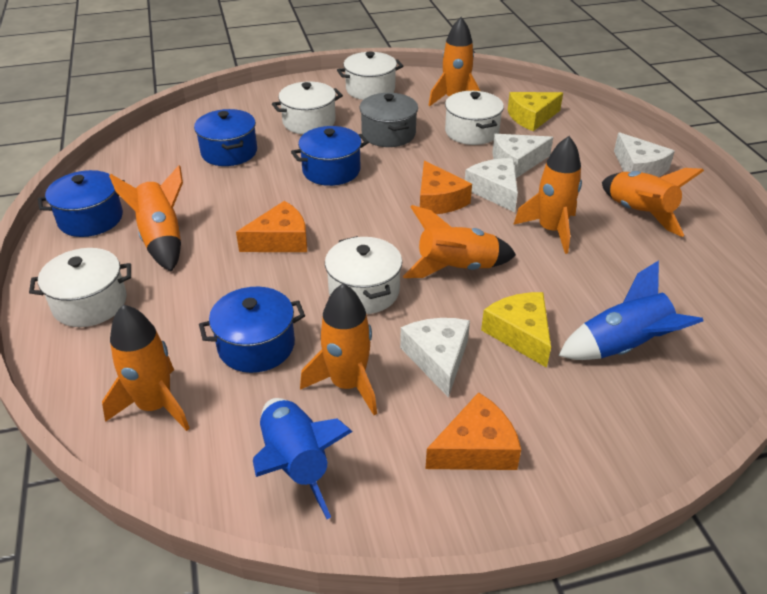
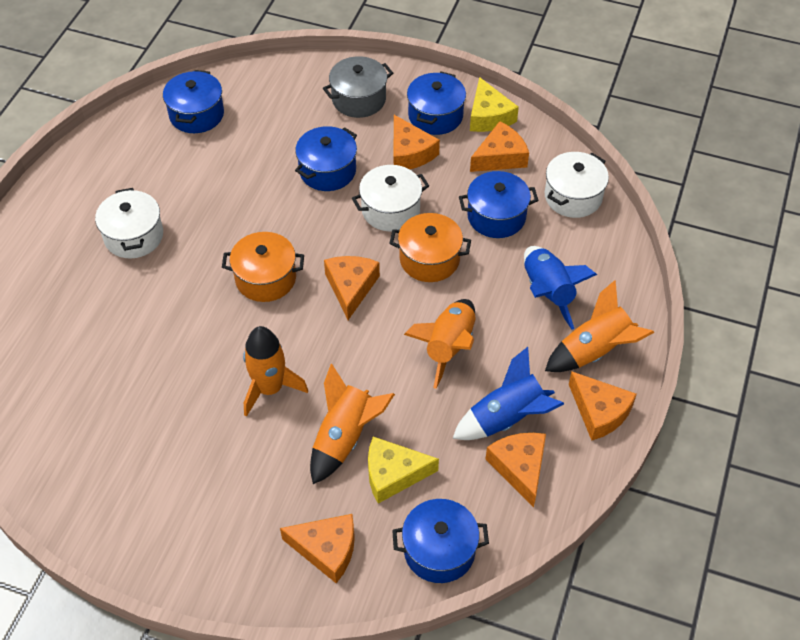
blue pot: [38,170,125,237] [194,109,257,166] [199,287,305,373] [291,126,369,186] = 4 -> [163,70,224,133] [295,126,357,191] [392,499,489,583] [407,72,466,135] [459,171,539,238] = 5
orange cheese: [236,201,307,252] [420,161,472,214] [426,392,521,470] = 3 -> [280,514,355,583] [324,256,380,320] [394,115,440,169] [470,121,529,172] [486,433,546,508] [569,371,637,441] = 6
orange pot: none = 0 -> [222,232,304,302] [389,213,471,282] = 2
orange rocket: [102,304,190,431] [109,165,183,272] [300,284,377,415] [403,205,516,278] [429,17,480,106] [513,136,582,254] [602,168,704,237] = 7 -> [243,326,308,417] [310,364,395,484] [404,299,476,389] [545,280,654,372] = 4
white cheese: [400,318,470,398] [465,158,518,212] [492,134,553,178] [614,132,675,177] = 4 -> none = 0
white pot: [29,248,131,327] [272,82,343,134] [325,236,402,314] [337,52,403,100] [445,91,504,145] = 5 -> [95,188,163,258] [352,165,429,232] [545,152,609,218] = 3

